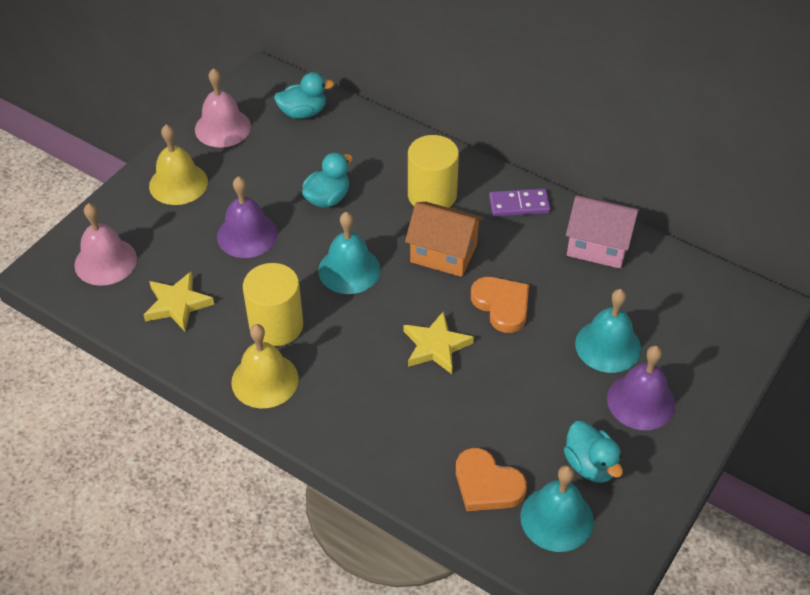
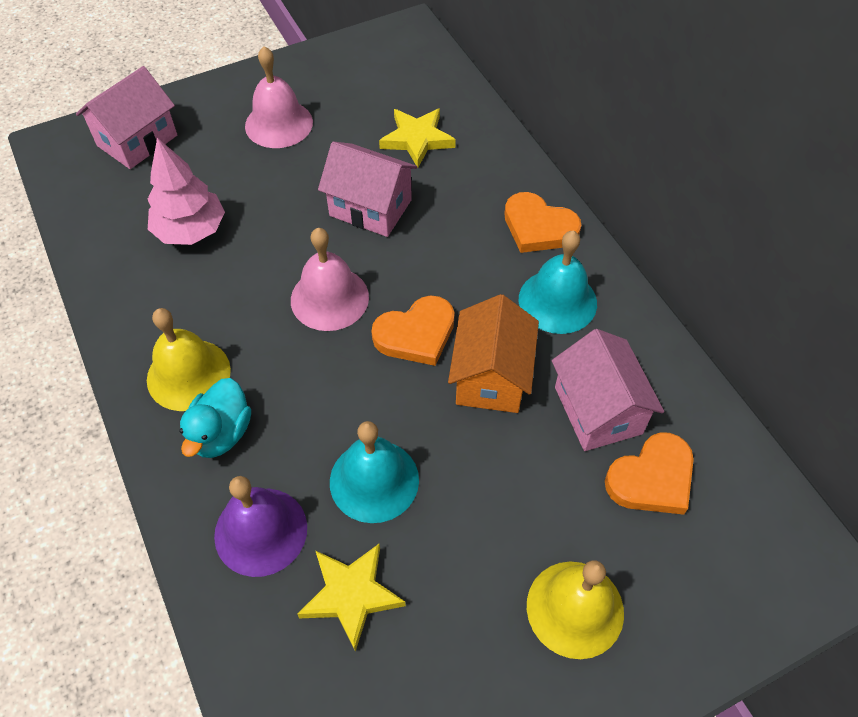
orange heart: [456,448,527,511] [471,277,529,333] = 2 -> [371,295,455,366] [504,192,581,253] [605,433,694,515] = 3
pink house: [566,195,640,269] = 1 -> [76,66,177,169] [318,142,417,237] [552,329,664,451] = 3
pink tree: none = 0 -> [148,138,225,245] = 1
purple bell: [217,176,278,258] [607,346,676,430] = 2 -> [214,476,307,577] = 1
purple domino: [489,189,551,216] = 1 -> none = 0
turquoise bell: [318,212,381,294] [520,465,594,552] [575,289,641,373] = 3 -> [330,421,419,523] [519,231,597,334] = 2
turquoise duck: [274,72,334,119] [302,153,353,208] [564,421,623,483] = 3 -> [180,378,251,458] = 1
yellow cylinder: [243,263,303,346] [408,135,459,208] = 2 -> none = 0

